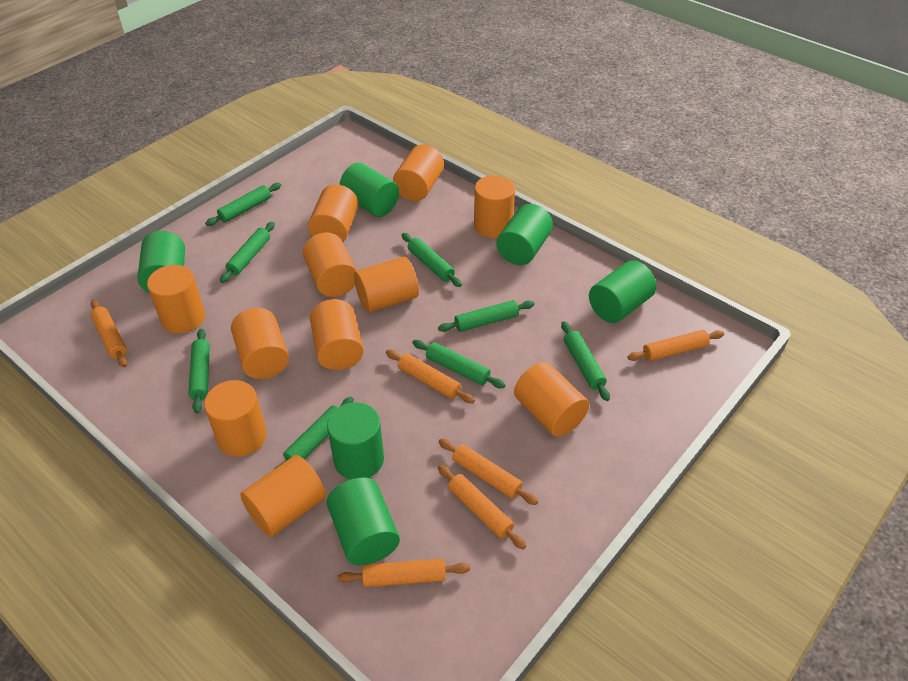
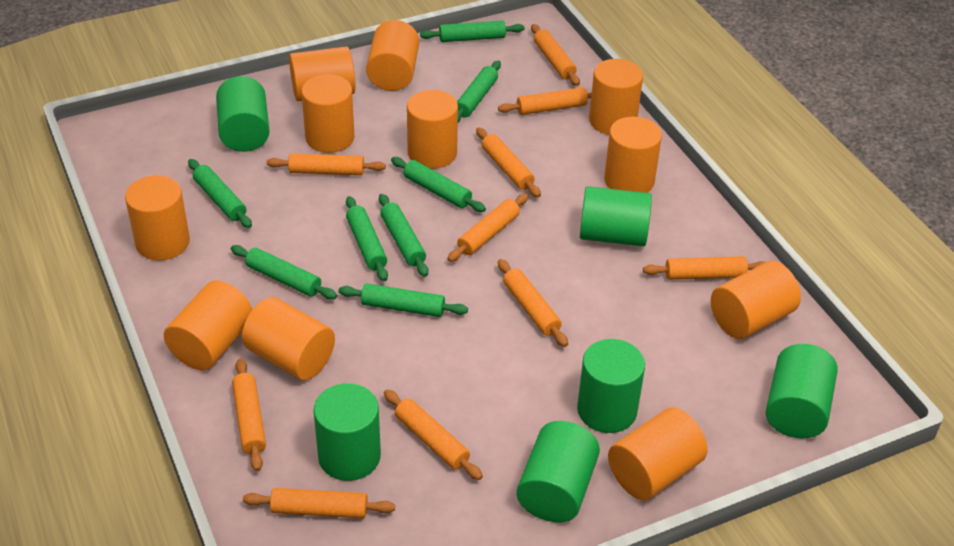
orange rolling pin: [90,300,128,367] [337,559,470,587] [386,350,475,403] [438,465,526,549] [439,439,538,505] [628,330,724,361] = 6 -> [232,359,266,471] [243,488,395,518] [267,153,386,175] [384,389,483,480] [447,194,528,262] [476,127,541,197] [498,87,592,115] [498,259,568,347] [531,24,580,86] [643,256,765,280] = 10

